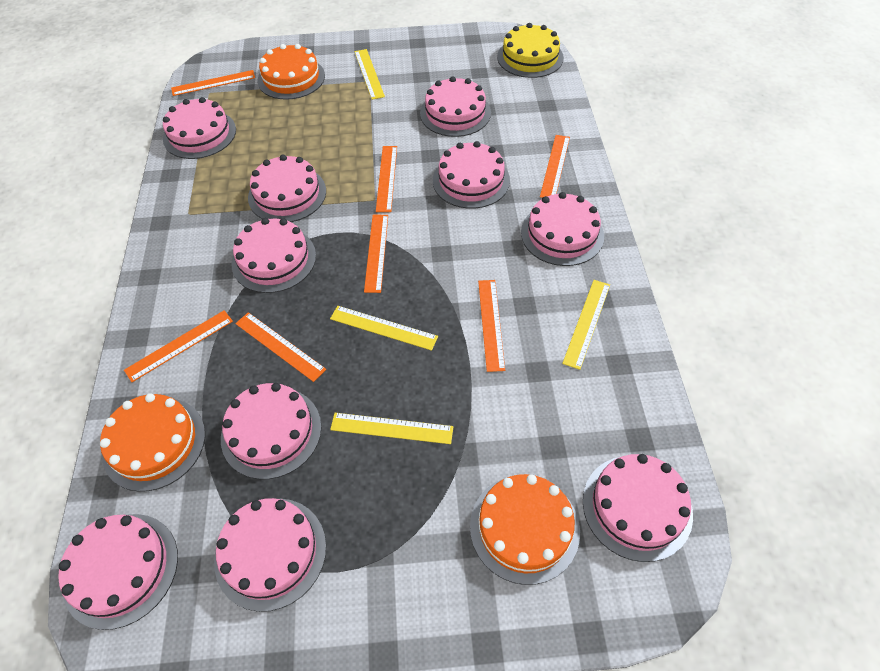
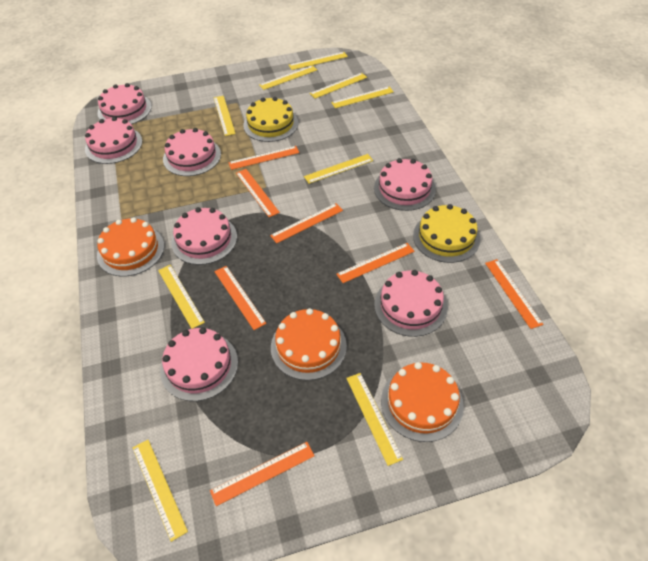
pink cake: [58,514,178,630] [163,97,236,159] [214,498,326,612] [221,383,321,479] [231,218,316,293] [248,155,326,222] [420,76,491,137] [433,141,510,209] [521,192,604,266] [583,454,693,562] = 10 -> [85,117,142,164] [98,83,152,125] [160,327,238,401] [163,128,221,176] [171,207,237,265] [374,158,436,211] [374,270,448,337] = 7
yellow cake: [497,23,564,78] = 1 -> [243,97,298,142] [413,204,480,263] = 2
yellow ruler: [330,306,438,351] [330,413,453,444] [354,49,385,100] [562,280,610,370] = 4 -> [133,440,188,542] [158,265,205,329] [214,96,236,136] [259,65,317,90] [289,52,348,70] [304,154,373,184] [310,73,367,98] [331,87,394,108] [346,373,403,466] = 9

